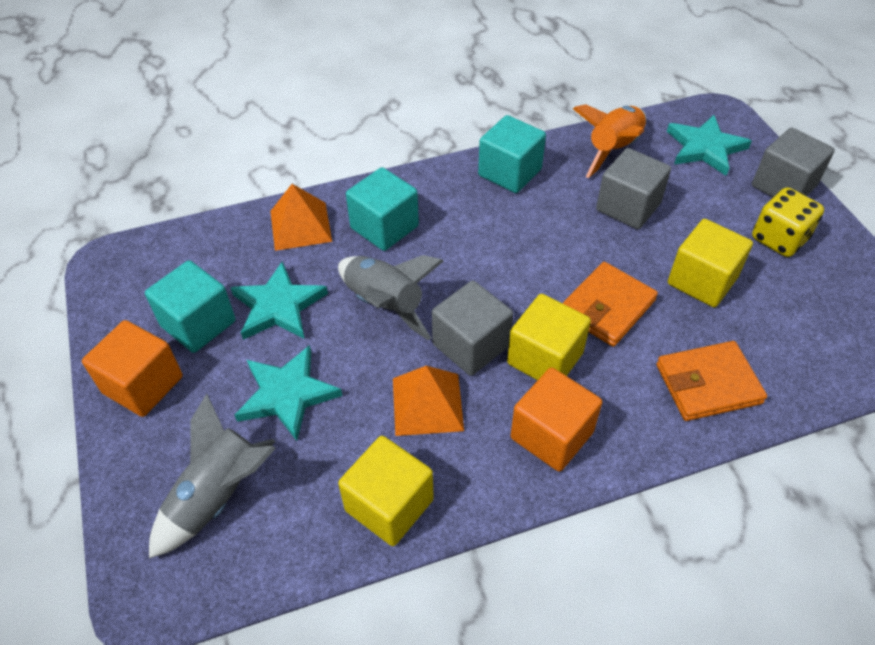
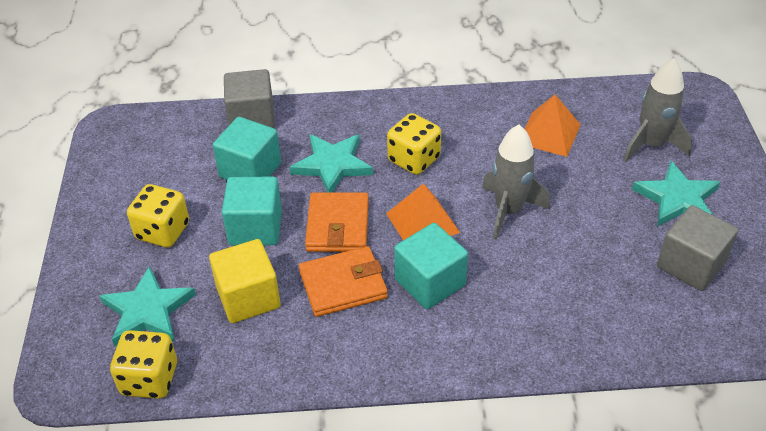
grey cube: [432,281,513,376] [596,148,671,229] [752,128,835,197] = 3 -> [224,69,275,128] [657,205,738,291] = 2
orange cube: [82,320,183,417] [511,367,602,472] = 2 -> none = 0
orange rocket: [573,104,646,178] = 1 -> none = 0
yellow cube: [338,436,434,546] [507,294,591,380] [668,219,753,307] = 3 -> [209,239,281,323] = 1
yellow dice: [752,187,824,257] = 1 -> [110,330,177,399] [127,184,189,248] [387,113,441,175] = 3

